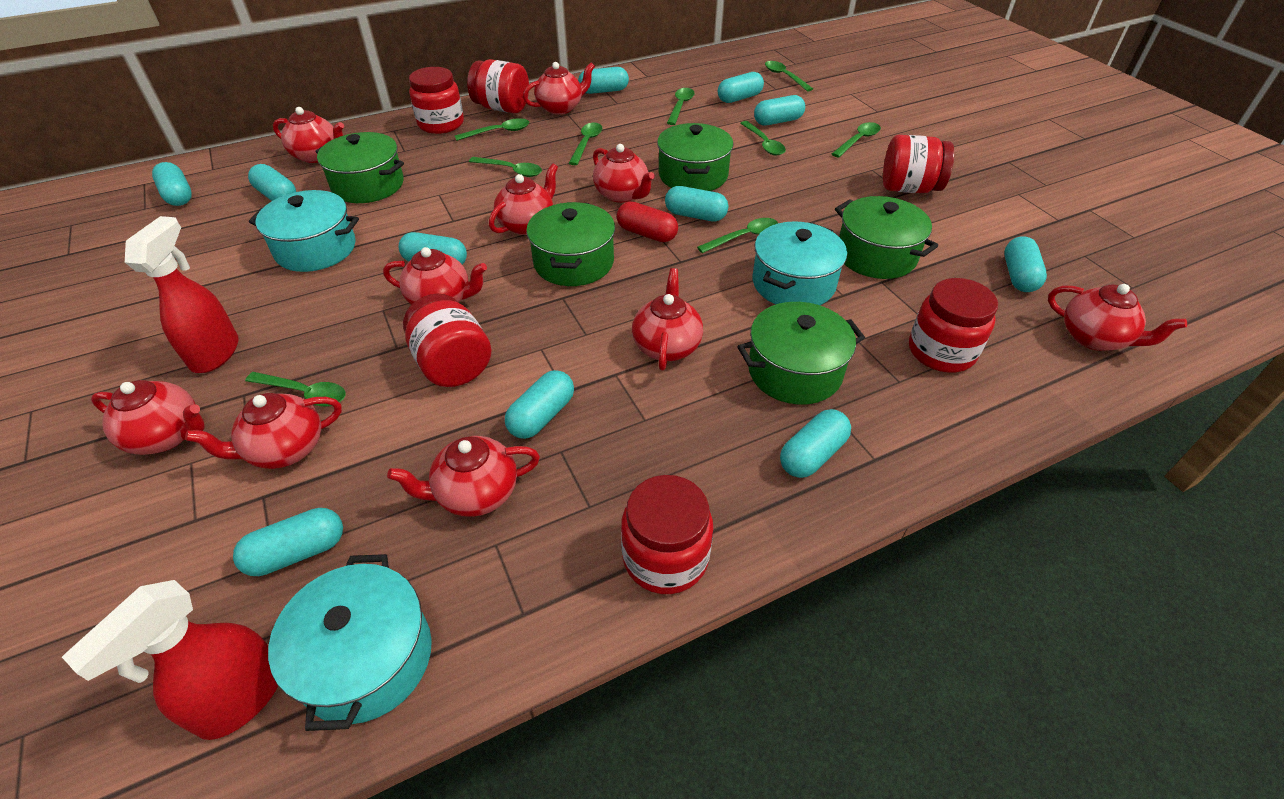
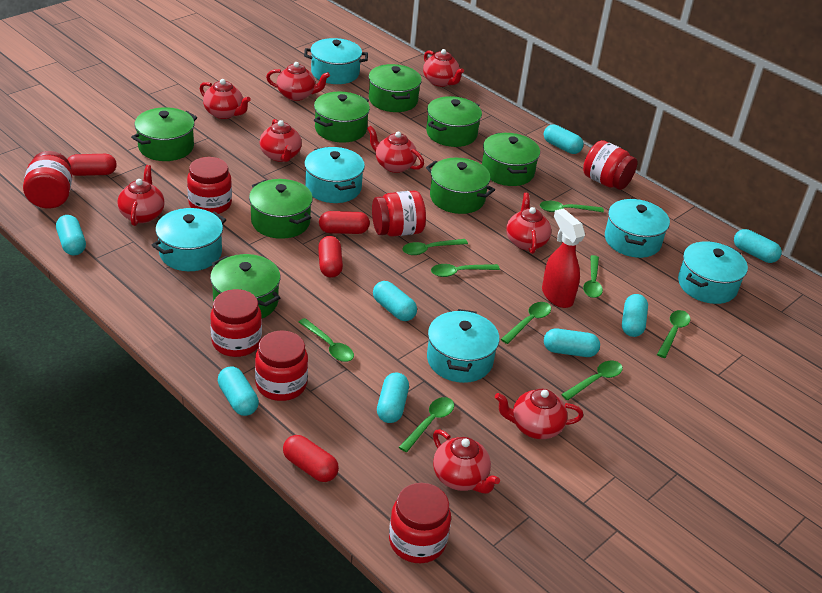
green pot: [315,132,404,203] [526,202,615,286] [657,123,733,191] [737,302,865,405] [835,196,938,279] = 5 -> [131,107,197,161] [210,254,281,318] [249,179,313,239] [314,91,370,143] [369,64,422,112] [426,96,482,147] [426,158,495,214] [482,133,540,186] = 8
red capsule: [617,201,678,242] = 1 -> [67,154,117,176] [283,435,339,482] [318,236,343,278] [319,211,370,234] = 4
red jar: [403,294,492,387] [409,67,464,134] [467,59,529,113] [621,475,713,594] [883,135,954,193] [909,278,998,372] = 6 -> [23,151,72,209] [187,157,232,214] [210,289,262,357] [255,331,308,401] [372,190,426,237] [389,483,451,563] [583,140,637,190] = 7
red spray bottle: [62,580,278,740] [125,216,239,373] = 2 -> [542,208,585,308] = 1
red teapot: [91,380,205,455] [185,393,342,469] [273,107,344,163] [383,247,487,305] [387,436,540,517] [489,163,558,235] [523,62,595,115] [593,144,655,203] [632,268,703,370] [1048,284,1187,351] = 10 -> [117,165,165,226] [200,79,251,119] [260,119,302,162] [266,62,330,101] [367,126,424,173] [423,49,464,87] [433,429,500,494] [495,389,583,439] [506,193,551,254] = 9
turquoise capsule: [152,162,192,206] [233,508,343,576] [248,164,296,201] [399,232,467,264] [505,370,574,439] [578,67,629,94] [665,186,728,221] [718,72,764,103] [754,95,805,125] [780,409,851,478] [1004,236,1047,292] = 11 -> [56,215,86,256] [218,366,259,416] [373,281,417,321] [377,373,409,423] [544,124,584,154] [544,329,600,357] [622,294,648,337] [734,229,782,263] = 8
turquoise pot: [249,190,359,272] [268,554,432,731] [753,221,847,305] = 3 -> [152,208,226,271] [304,38,368,84] [304,147,365,203] [427,309,500,383] [605,198,670,258] [678,241,748,304] = 6

